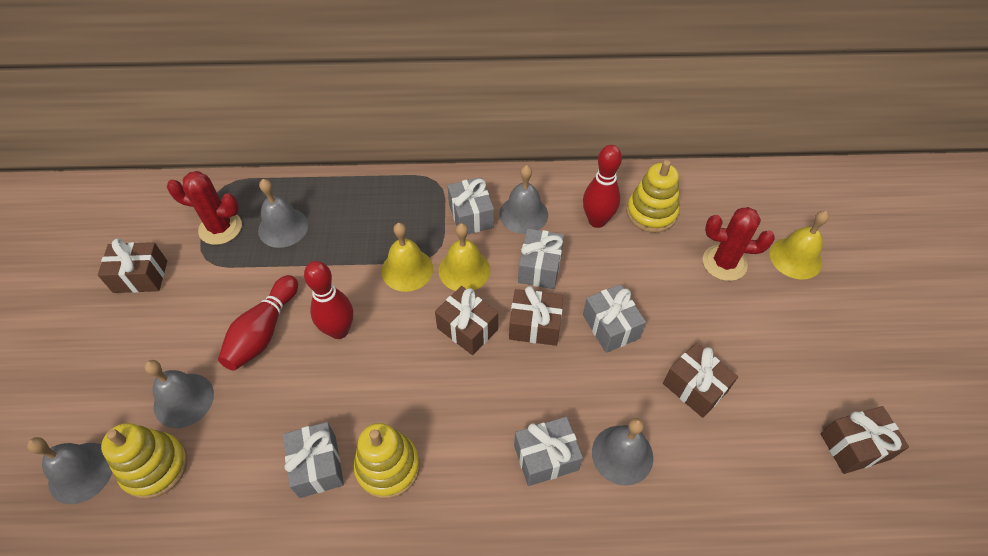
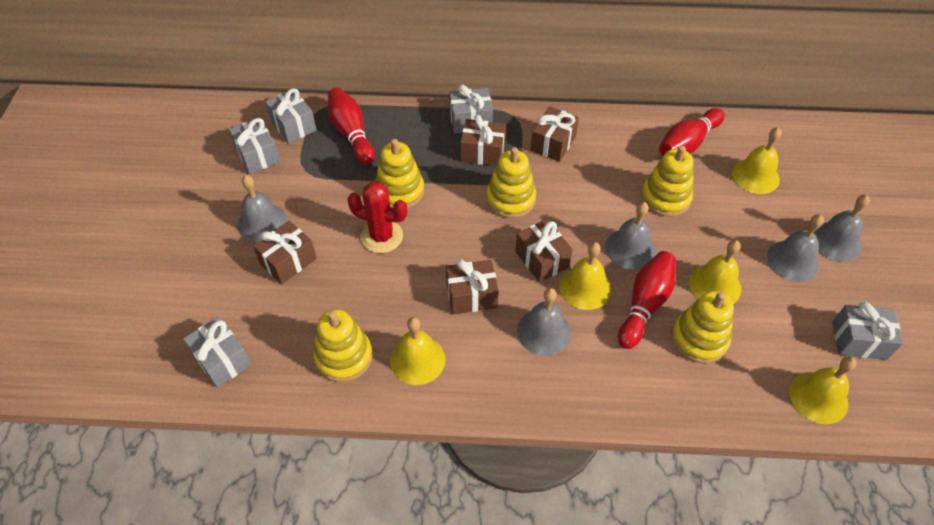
red cactus: [167,171,242,245] [703,207,775,281] = 2 -> [347,181,408,253] = 1
yellow bell: [382,223,433,292] [439,223,490,291] [770,211,829,279] = 3 -> [390,317,445,385] [559,242,611,310] [689,240,741,304] [732,127,781,194] [789,356,856,424] = 5
yellow stacking toy: [101,423,187,499] [353,423,420,499] [626,160,679,233] = 3 -> [313,309,372,382] [375,139,424,208] [486,147,536,218] [641,146,693,217] [671,291,734,363] = 5

